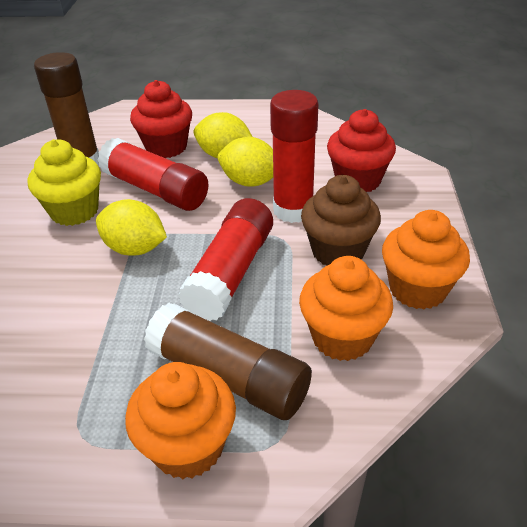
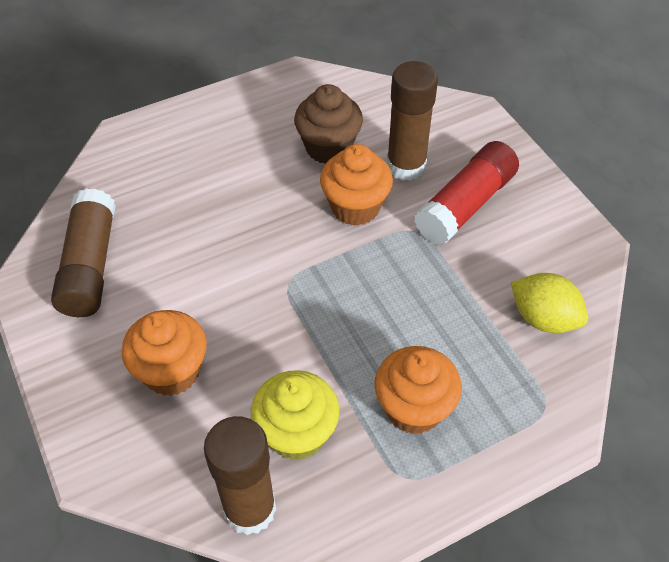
brown glue stick: [34,52,99,165] [144,303,312,420] = 2 -> [51,188,116,317] [204,416,276,535] [387,61,438,181] = 3
red cupcake: [130,80,192,158] [327,109,396,192] = 2 -> none = 0
red glue stick: [98,138,208,211] [178,198,273,321] [270,90,319,223] = 3 -> [414,141,519,245] = 1
yellow lemon: [96,199,167,256] [194,112,253,158] [218,137,273,187] = 3 -> [511,273,588,333] = 1

